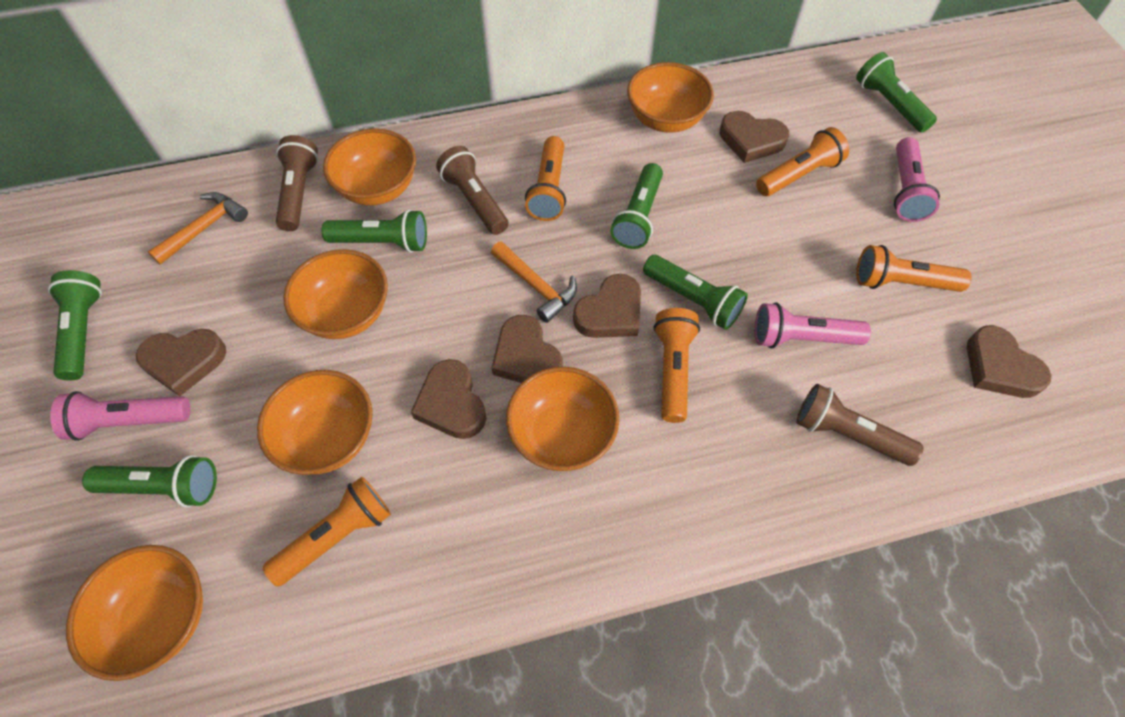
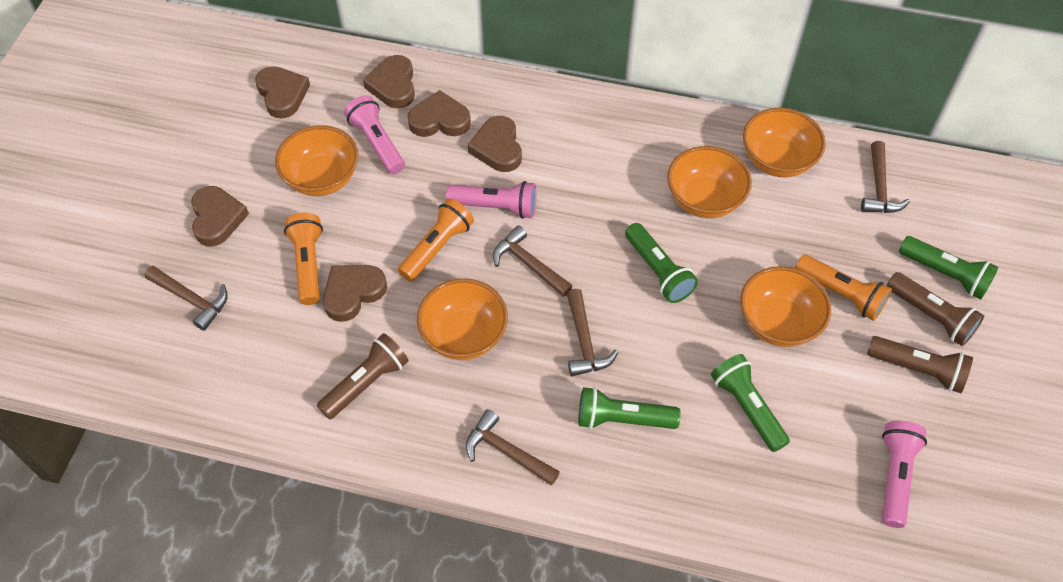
brown hammer: none = 0 -> [145,266,228,331] [466,409,560,485] [493,225,572,297] [567,289,618,376] [861,141,910,213] = 5
green flashlight: [48,270,102,381] [82,455,217,508] [322,209,427,253] [610,163,663,249] [643,255,748,330] [856,52,937,132] = 6 -> [578,387,681,429] [625,223,698,303] [711,354,790,452] [899,236,999,299] = 4
orange bowl: [66,545,203,681] [257,370,373,475] [283,249,388,339] [323,129,416,205] [506,367,619,471] [627,62,714,133] = 6 -> [275,125,358,196] [417,279,508,360] [667,146,752,218] [740,266,831,347] [743,108,826,177] = 5
orange flashlight: [263,477,391,587] [525,136,566,221] [654,308,700,423] [756,127,849,196] [856,245,972,292] = 5 -> [284,213,323,305] [398,198,474,281] [795,255,892,321] = 3
orange hammer: [148,192,248,265] [491,241,577,323] = 2 -> none = 0

